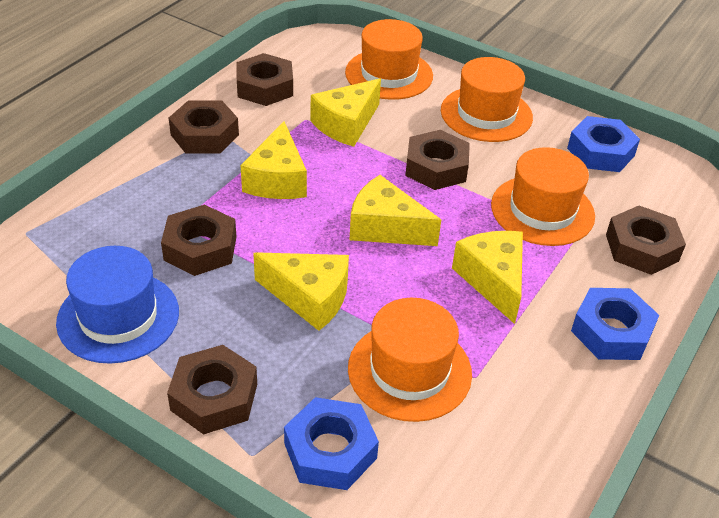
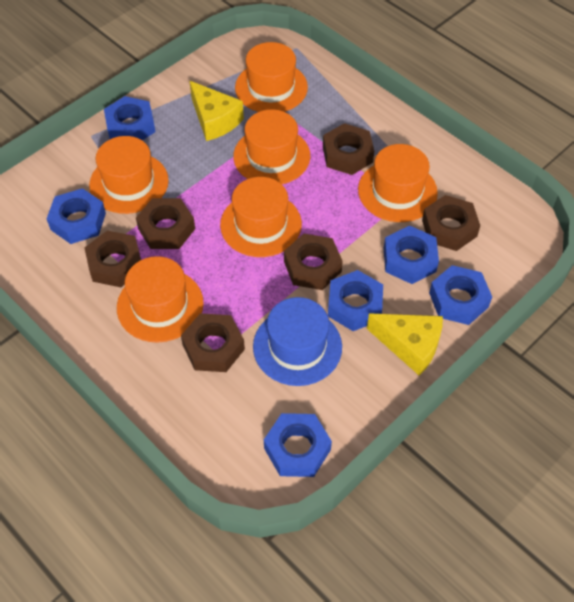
blue nut: [284,397,379,490] [567,116,640,172] [571,288,659,360] = 3 -> [47,188,106,244] [104,96,155,140] [264,413,332,477] [328,270,383,331] [384,226,439,284] [429,265,492,325] = 6
orange hat: [345,19,433,100] [348,298,472,422] [441,57,533,142] [491,147,595,246] = 4 -> [89,136,169,214] [117,256,204,342] [220,177,302,257] [233,109,310,184] [235,42,308,112] [358,144,438,222] = 6
yellow cheese: [240,121,307,199] [253,252,349,331] [311,78,381,147] [350,175,441,246] [452,231,523,324] = 5 -> [190,81,244,141] [367,314,443,375] = 2

